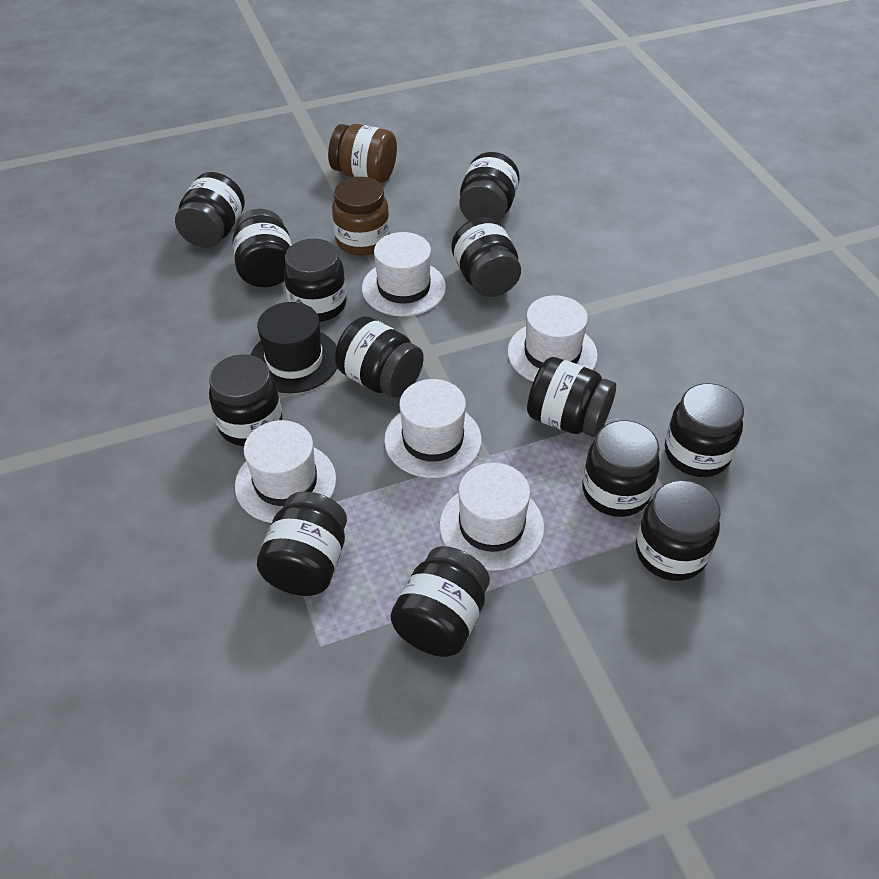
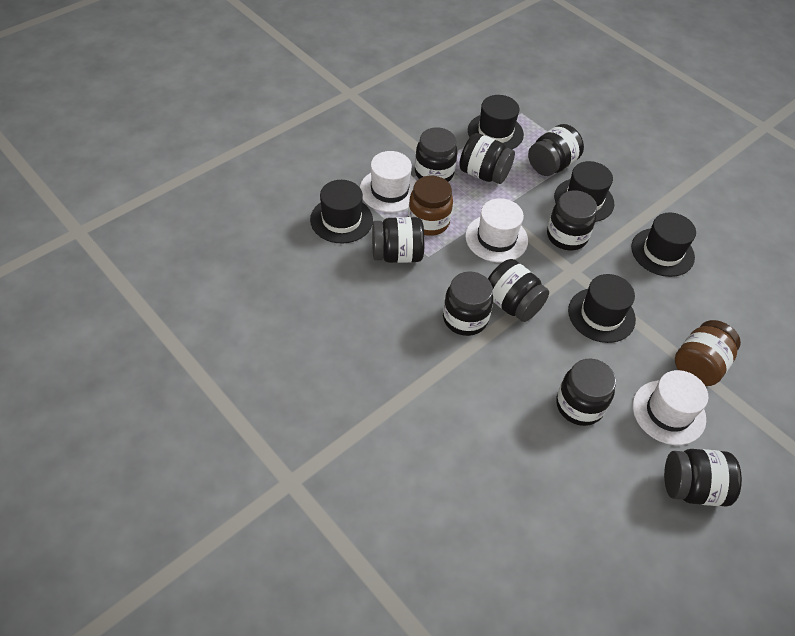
black hat: [251,302,337,393] = 1 -> [310,180,373,243] [468,95,524,149] [554,161,614,222] [568,274,636,343] [631,213,696,277] = 5
black jar: [175,172,245,248] [209,354,282,446] [233,209,292,287] [257,491,347,596] [284,239,347,322] [335,317,424,398] [391,546,490,657] [452,217,521,297] [459,152,520,222] [527,357,616,437] [582,420,660,517] [636,480,721,581] [665,383,744,477] = 13 -> [372,217,425,263] [415,127,458,182] [443,271,493,336] [459,133,515,184] [488,259,549,322] [528,124,584,176] [547,190,597,250] [556,359,616,426] [664,449,742,506] = 9
white hat: [235,420,336,523] [362,232,446,316] [384,379,481,478] [439,463,544,571] [507,295,598,382] = 5 -> [360,151,416,213] [465,198,528,263] [633,370,708,445] = 3

